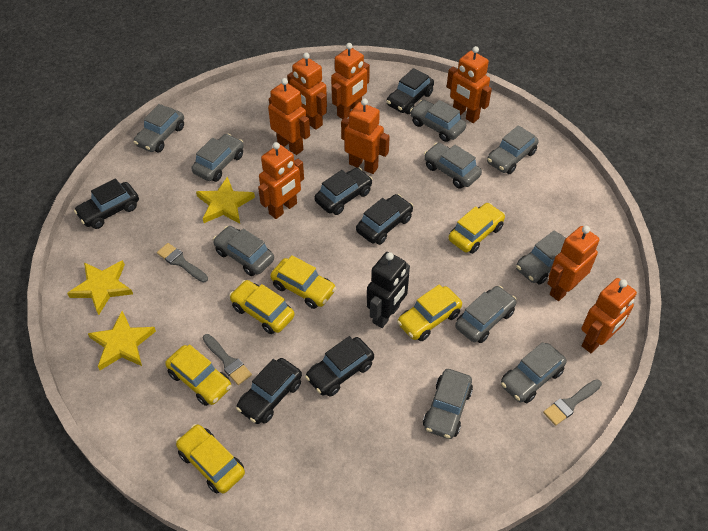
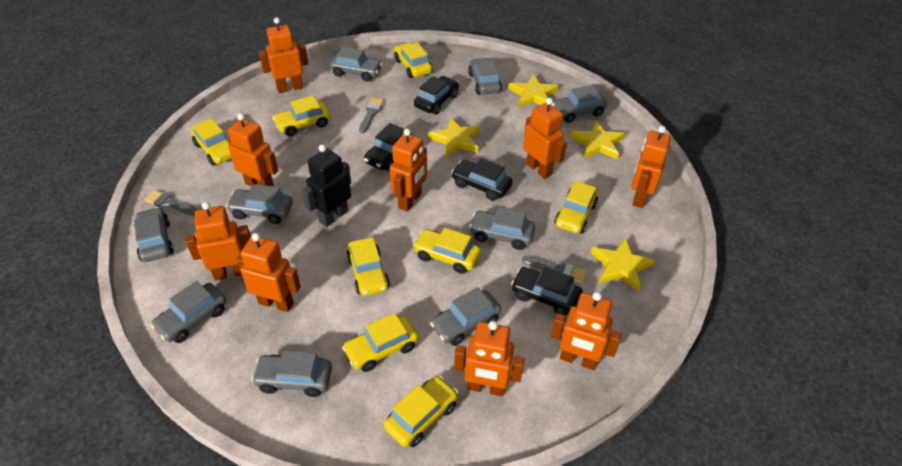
black car: [74,178,139,229] [236,358,302,424] [305,336,374,397] [314,168,373,215] [356,194,413,245] [387,68,434,114] = 6 -> [364,123,412,171] [414,76,459,115] [451,158,513,201] [511,267,583,316] = 4
grey car: [133,104,184,153] [191,134,244,182] [213,226,274,276] [410,100,466,142] [423,369,473,439] [424,143,482,189] [455,286,517,343] [487,125,539,174] [501,342,567,403] [516,230,566,285] = 10 -> [134,207,174,262] [150,281,226,343] [226,184,293,224] [251,350,332,397] [330,46,383,82] [430,287,501,346] [468,58,502,95] [469,207,535,250] [552,85,607,123] = 9
orange robot: [258,142,304,219] [268,78,310,155] [287,53,327,130] [331,43,370,119] [341,98,390,174] [447,46,492,123] [547,226,600,301] [581,278,637,353] = 8 -> [186,202,251,281] [228,113,278,187] [237,233,301,312] [259,17,308,93] [390,128,427,211] [454,321,524,396] [523,98,567,179] [551,292,622,370] [631,126,671,208] = 9
yellow car: [165,344,232,406] [176,424,245,493] [229,280,295,334] [270,255,336,309] [397,284,462,341] [449,203,505,254] = 6 -> [191,118,232,166] [272,95,331,136] [342,313,418,372] [346,237,390,296] [384,375,458,447] [394,42,432,78] [413,228,481,274] [554,181,598,234] = 8
yellow star: [67,260,133,315] [87,311,156,370] [196,176,255,224] = 3 -> [428,117,480,158] [508,74,559,107] [570,120,625,160] [591,237,656,292] = 4

